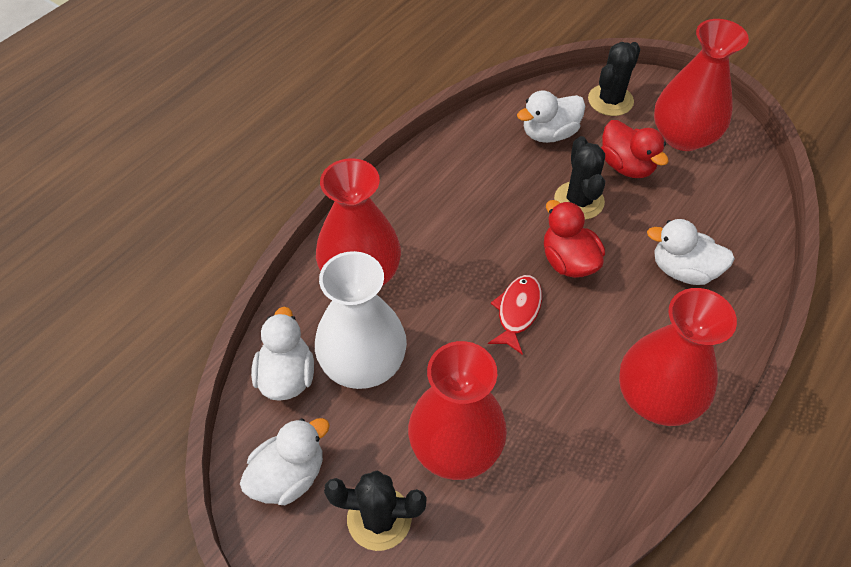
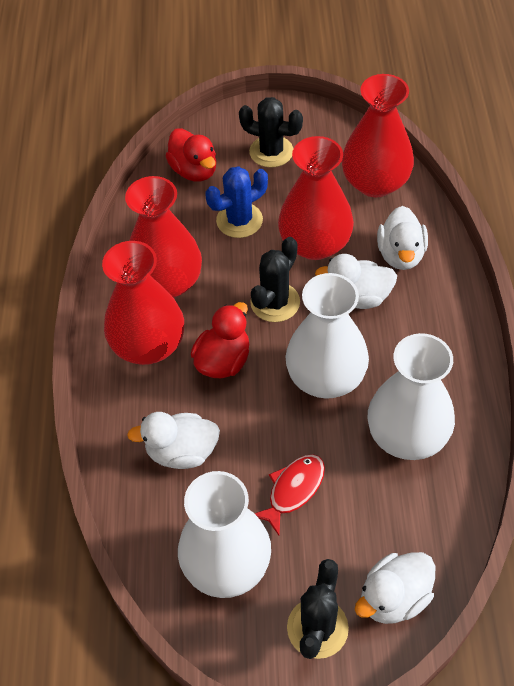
blue cactus: none = 0 -> [205,166,268,238] = 1
white vase: [315,251,407,389] = 1 -> [178,471,271,598] [285,273,369,399] [368,333,455,460] = 3

